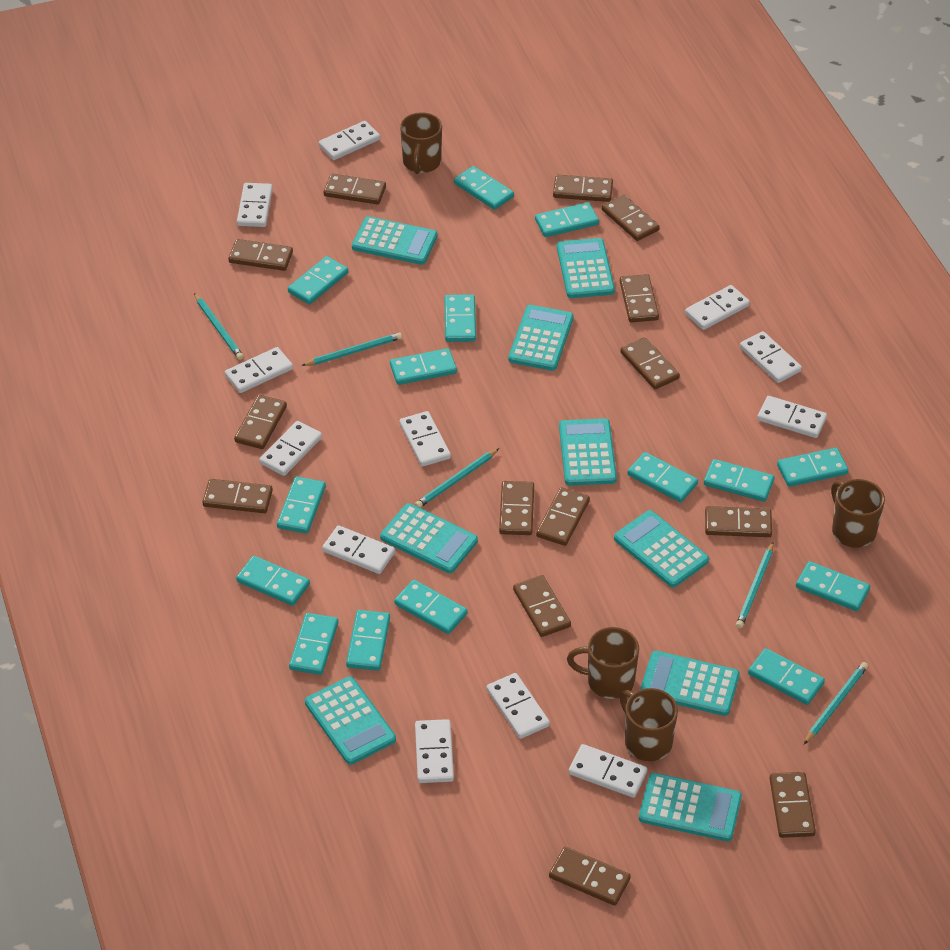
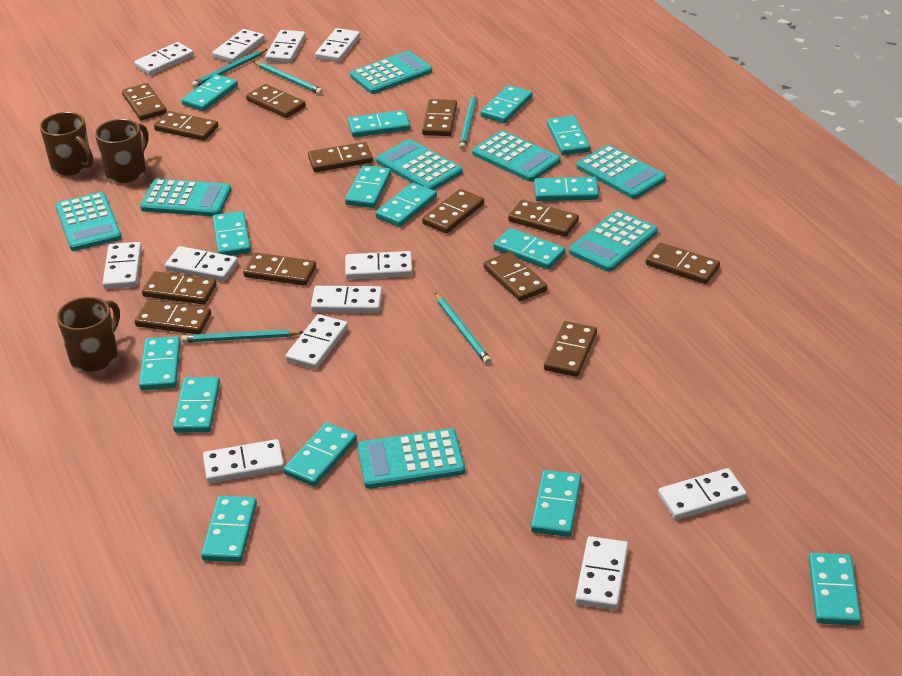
brown domino: [202,479,273,513] [228,239,293,271] [234,395,287,449] [324,173,386,205] [499,481,534,535] [513,575,571,637] [536,487,590,546] [549,847,631,906] [553,175,613,202] [602,194,660,241] [620,274,659,322] [620,337,680,389] [705,506,772,537] [769,772,816,838] = 14 -> [122,83,167,121] [135,300,211,334] [142,271,217,305] [154,111,219,141] [243,253,316,286] [246,84,306,118] [308,142,373,172] [422,99,457,136] [422,189,484,234] [484,252,547,301] [508,200,579,237] [544,321,597,377] [646,242,720,284] = 13
brown mug: [400,112,442,174] [567,627,639,699] [620,688,678,761] [831,479,885,548] = 4 -> [40,112,93,176] [57,297,120,372] [95,119,149,183] = 3
turquoise calculator: [305,676,396,765] [352,216,438,265] [380,503,478,573] [508,305,574,371] [557,238,615,298] [559,418,617,486] [614,510,709,587] [639,773,742,842] [640,651,740,716] = 9 -> [56,192,122,251] [140,179,231,216] [350,51,432,94] [357,428,465,489] [376,139,463,190] [472,131,561,182] [569,210,658,272] [576,145,666,199] = 8

